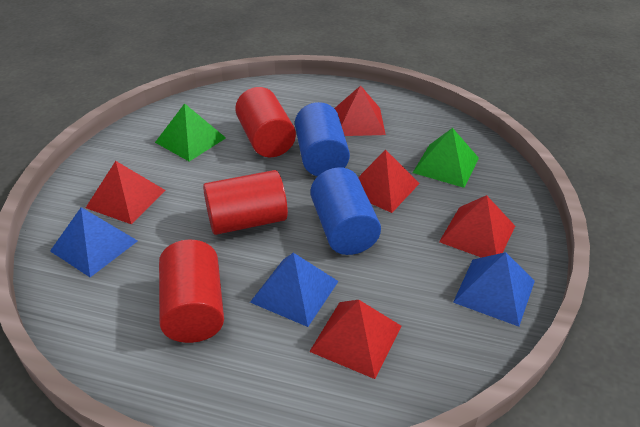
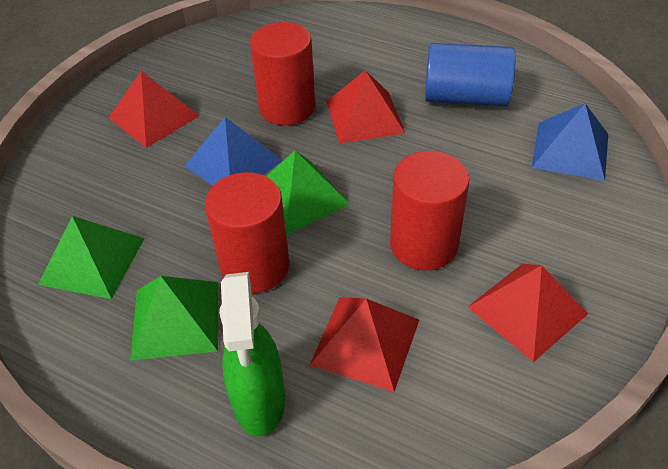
blue cylinder: [295,102,350,176] [310,167,381,255] = 2 -> [425,43,516,106] = 1
blue pyramid: [50,207,138,277] [250,253,339,327] [453,252,535,327] = 3 -> [185,117,283,186] [531,103,608,181] = 2
green pyramid: [155,103,226,162] [413,128,479,188] = 2 -> [38,216,145,299] [130,276,218,361] [266,150,349,235] = 3
green spray bottle: none = 0 -> [219,272,285,437] = 1
red pyramid: [86,161,166,224] [309,300,402,379] [334,85,386,136] [358,149,420,213] [439,195,515,258] = 5 -> [109,71,199,148] [310,297,419,392] [326,70,405,144] [468,264,589,362] = 4

